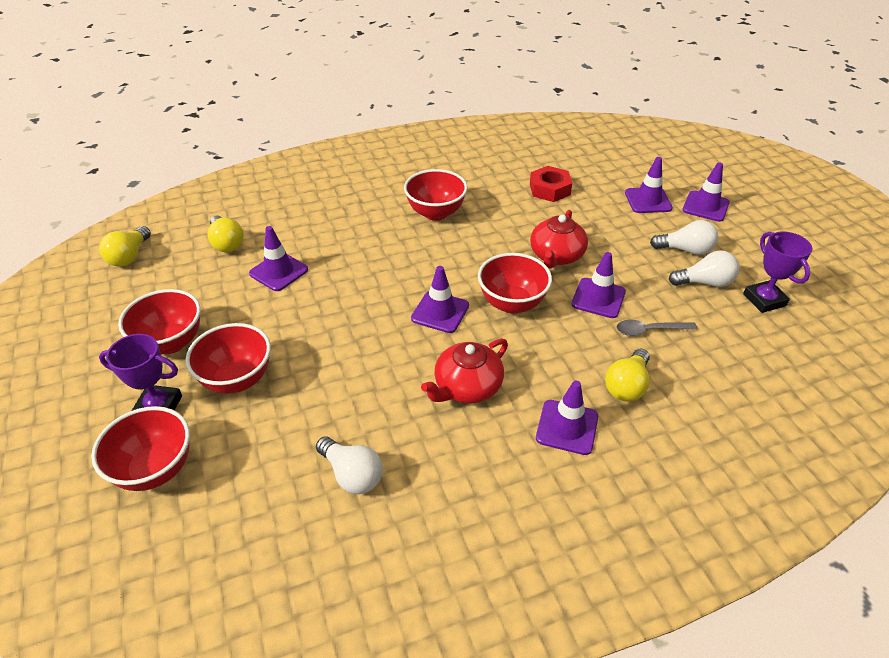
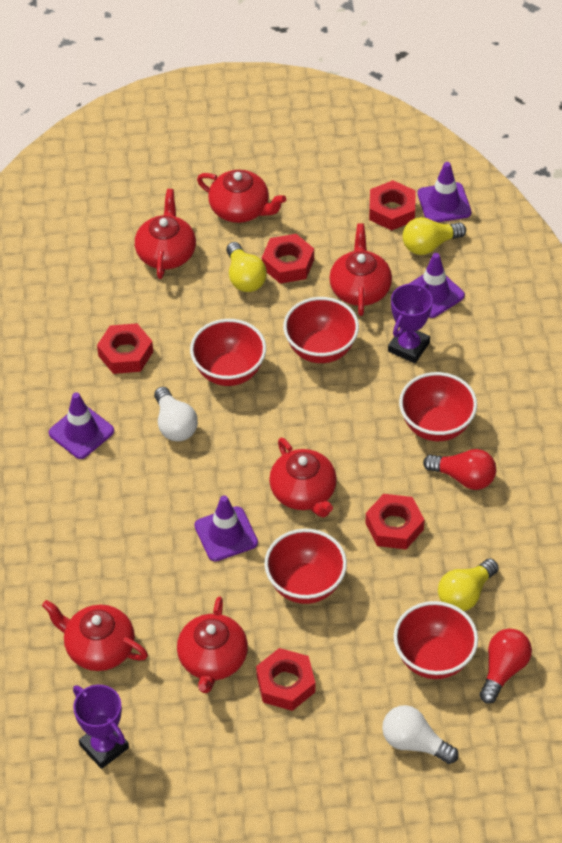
grey spoon: [617,320,697,336] = 1 -> none = 0
purple traffic cone: [249,226,308,291] [411,266,469,333] [536,381,598,455] [571,252,626,318] [625,157,673,213] [682,162,730,222] = 6 -> [49,392,114,459] [194,495,258,562] [409,253,465,318] [418,162,471,222] = 4
red light bulb: none = 0 -> [423,449,496,490] [479,628,532,704] = 2
red nut: [530,166,572,202] = 1 -> [97,323,153,374] [256,648,315,711] [262,234,314,284] [365,494,425,549] [369,180,416,230] = 5
red teapot: [421,338,508,403] [530,210,588,269] = 2 -> [42,600,148,671] [135,189,196,279] [177,597,248,693] [197,170,286,223] [269,438,337,518] [329,223,392,316] = 6
white light bulb: [316,436,383,494] [650,220,718,255] [669,250,739,287] = 3 -> [154,387,198,441] [382,705,459,764] = 2

